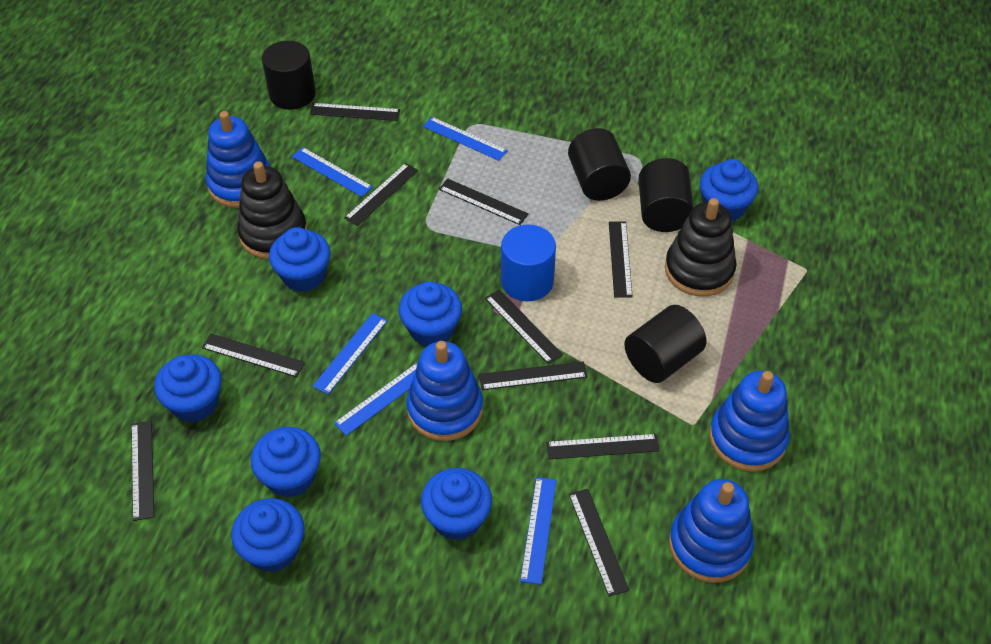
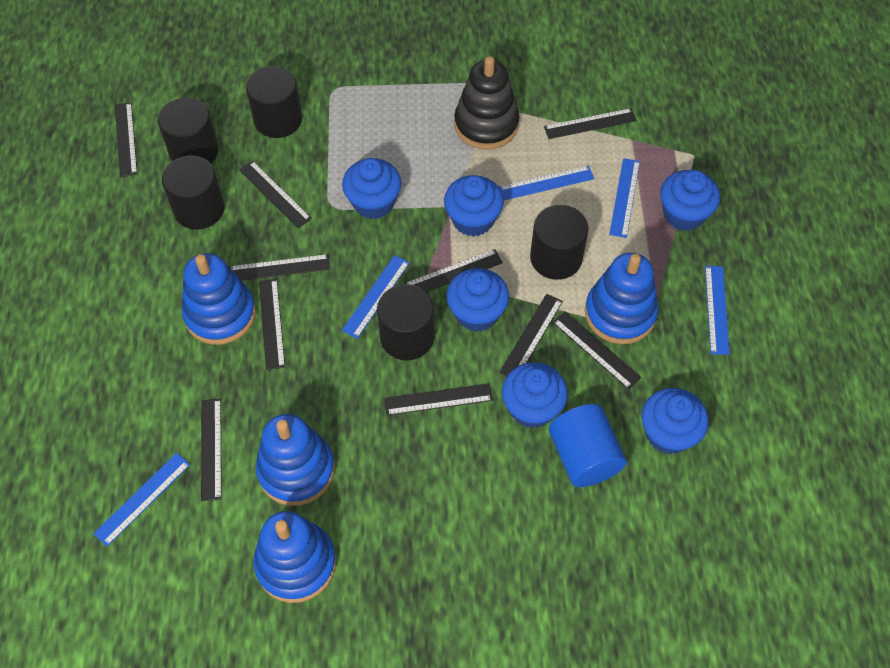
black cylinder: [262,41,316,110] [568,128,631,201] [624,305,707,383] [638,158,694,232] = 4 -> [158,97,219,163] [162,156,225,230] [246,66,302,138] [377,284,435,360] [530,205,589,280] = 5
black stacking toy: [237,161,307,259] [665,198,737,297] = 2 -> [454,56,519,150] = 1
blue cupcake: [154,354,222,422] [231,498,305,572] [251,427,321,498] [269,227,330,292] [399,281,462,346] [421,468,492,541] [700,159,758,221] = 7 -> [342,158,401,219] [444,175,504,237] [446,268,509,332] [502,362,568,428] [641,388,709,454] [660,170,720,231] = 6

